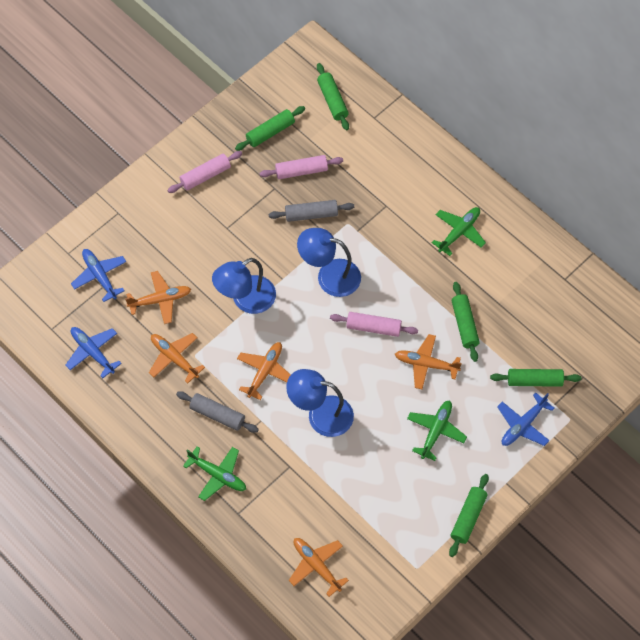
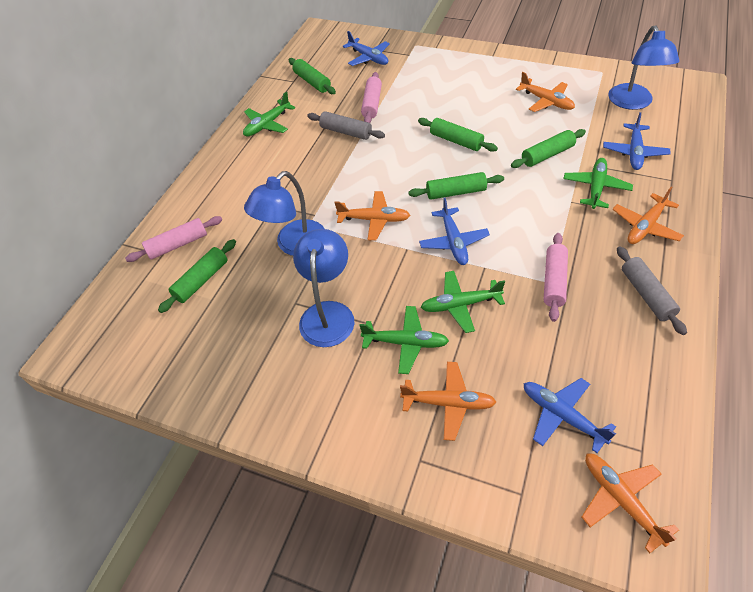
blue plane: [65,327,122,378] [71,249,126,302] [497,393,554,446] = 3 -> [343,31,390,66] [419,198,490,265] [524,378,616,453] [603,112,671,170] = 4
green plane: [183,447,246,501] [407,400,467,461] [432,207,486,256] = 3 -> [243,92,295,137] [359,306,449,374] [421,271,505,333] [563,158,633,209] = 4

